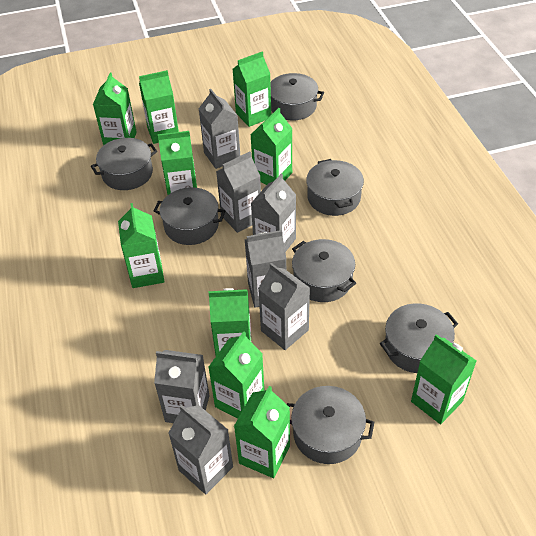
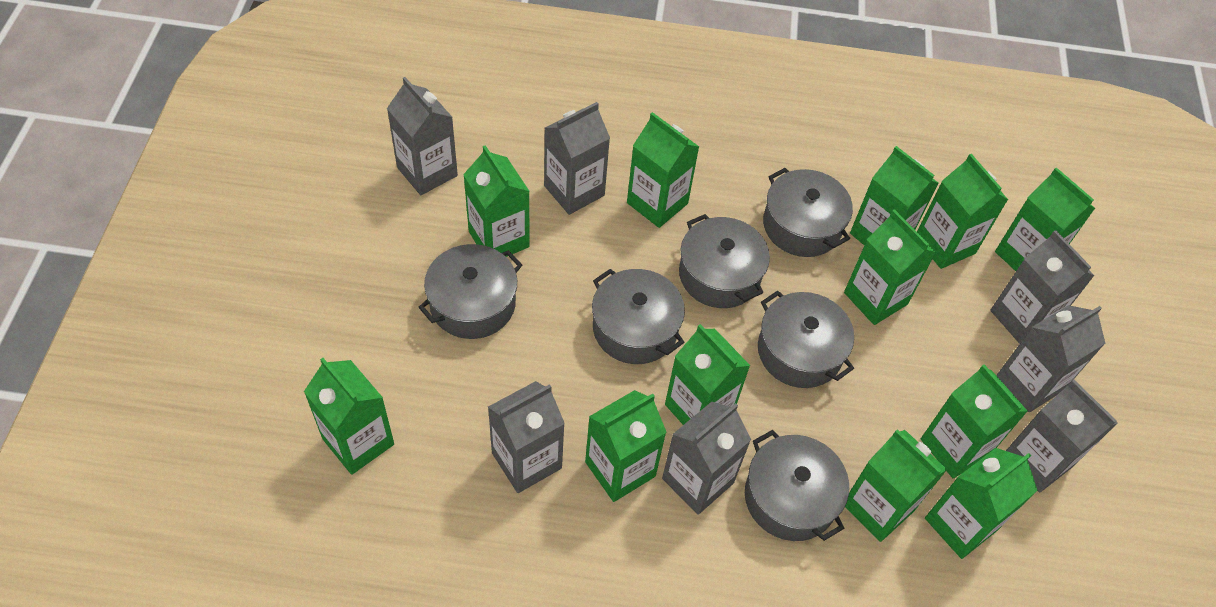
green carton: [93,72,137,146] [118,203,165,288] [139,70,179,144] [158,131,197,195] [208,331,265,418] [209,288,251,356] [233,51,271,127] [234,386,290,478] [251,108,293,185] [411,334,476,424] = 10 -> [304,358,394,475] [463,145,530,257] [585,390,667,502] [627,112,699,228] [665,324,750,425] [844,209,936,325] [845,429,947,542] [850,146,939,245] [917,154,1008,269] [921,364,1028,478] [925,448,1038,559] [995,167,1095,271] = 12
grey pot: [91,138,157,190] [154,187,225,245] [270,73,324,120] [287,386,374,464] [292,239,356,302] [306,159,364,216] [380,303,458,373] = 7 -> [419,244,522,339] [592,269,685,364] [679,214,770,308] [745,430,849,541] [758,291,854,388] [763,168,853,257] = 6

